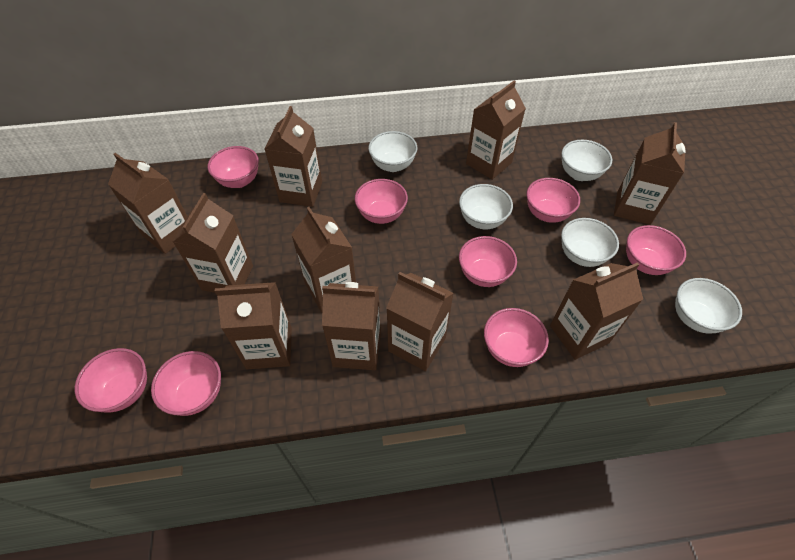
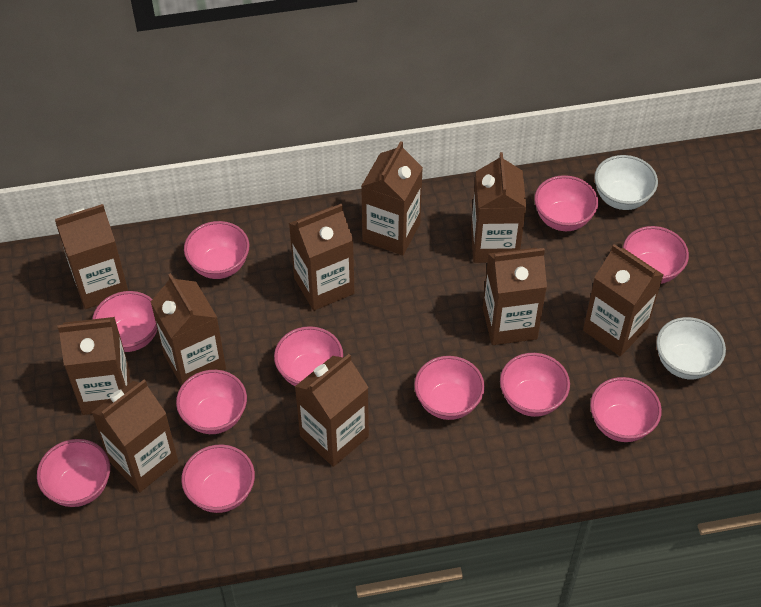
pink bowl: [75,348,147,413] [151,351,221,416] [208,146,259,188] [355,179,408,224] [459,236,517,287] [484,308,549,367] [527,178,580,223] [626,225,686,275] = 8 -> [37,439,110,507] [92,291,157,352] [176,370,247,434] [181,444,255,513] [184,221,249,279] [274,326,343,386] [414,356,485,420] [500,353,570,417] [534,175,598,231] [590,377,662,442] [623,226,689,284] = 11
white bowl: [368,131,417,172] [459,184,513,229] [561,140,612,181] [561,218,619,267] [675,278,742,334] = 5 -> [595,155,658,210] [656,317,726,379] = 2

